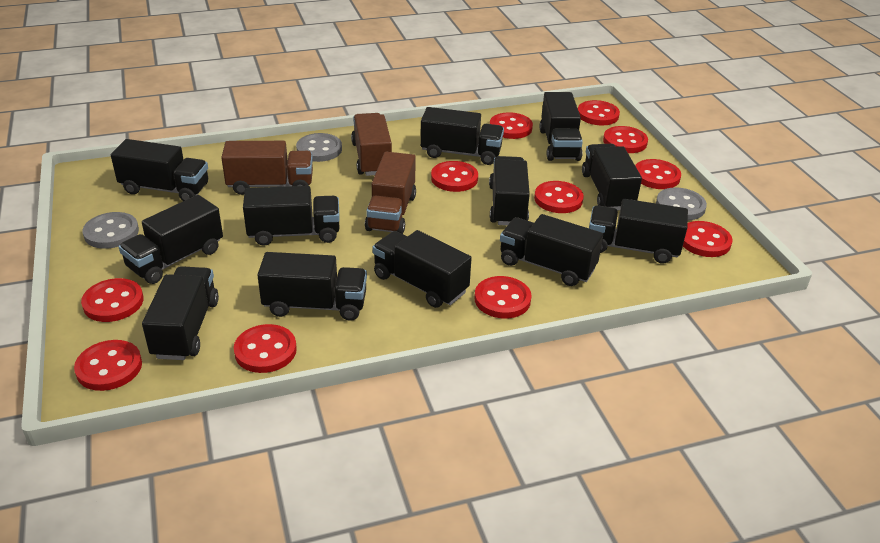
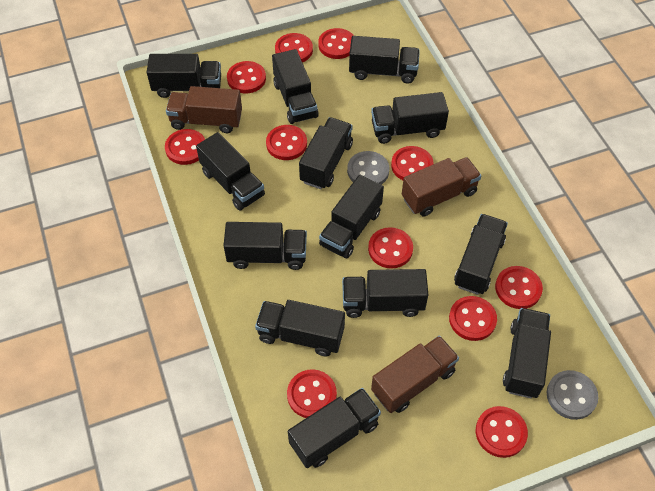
black truck: [111,139,208,201] [119,195,223,284] [142,266,219,360] [243,186,340,246] [257,252,367,321] [372,230,471,308] [420,107,504,165] [489,156,530,226] [500,214,603,286] [540,92,583,161] [582,144,642,210] [589,199,688,264] = 12 -> [146,54,221,98] [196,132,265,211] [223,222,307,270] [255,300,345,357] [272,49,319,124] [288,388,381,468] [299,117,353,189] [319,174,384,258] [342,269,428,318] [349,36,420,84] [371,92,449,144] [454,214,508,295] [503,308,551,398] = 13
grey button: [82,212,139,249] [296,133,342,162] [656,187,707,220] = 3 -> [347,151,389,184] [547,370,598,420] = 2

